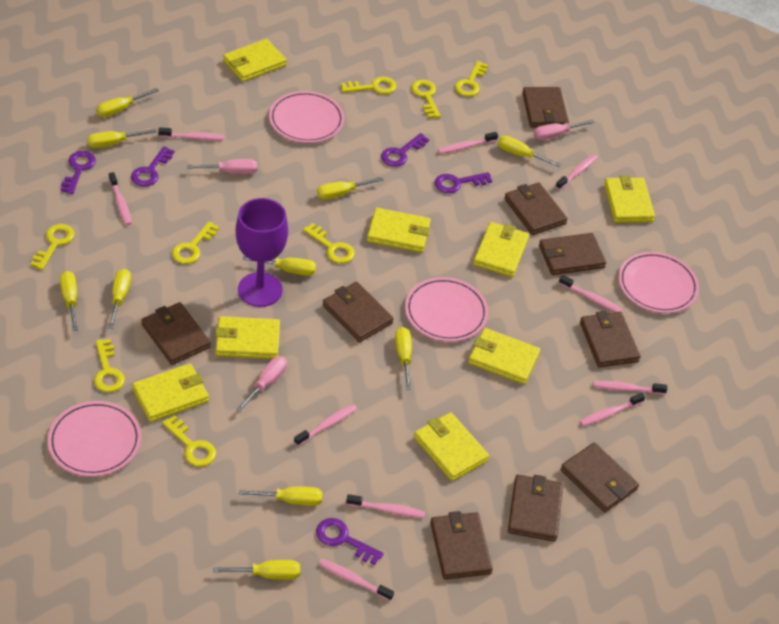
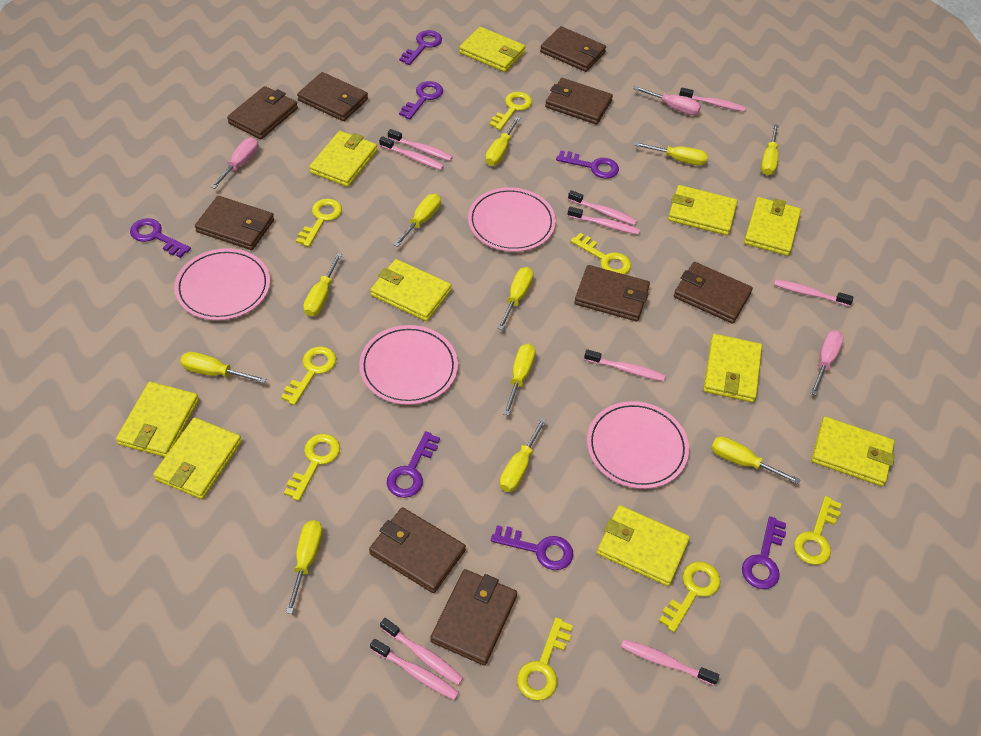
purple goblet: [236,198,288,307] = 1 -> none = 0
purple key: [61,151,96,194] [131,146,174,187] [316,518,384,565] [381,133,429,167] [435,172,492,193] = 5 -> [130,218,191,258] [387,431,440,498] [399,30,442,65] [399,81,443,120] [491,525,573,570] [556,150,619,179] [742,516,786,589] = 7
yellow screwdriver: [60,271,78,331] [87,129,156,148] [96,88,159,117] [108,269,131,329] [213,560,300,580] [239,486,322,506] [243,256,316,276] [317,177,384,200] [395,327,412,390] [498,136,561,167] = 10 -> [180,352,266,383] [286,520,323,614] [303,253,342,317] [393,194,441,247] [485,117,520,166] [497,267,533,330] [500,418,547,492] [503,344,535,416] [634,142,708,165] [711,436,800,485] [761,124,779,175] = 11
yellow wallet: [132,363,209,422] [215,316,280,359] [223,39,287,82] [367,208,431,253] [414,412,489,481] [468,328,540,384] [473,222,529,277] [604,175,655,222] = 8 -> [116,382,199,457] [153,417,242,499] [309,131,377,187] [370,259,451,321] [459,27,526,72] [597,505,690,586] [668,185,738,235] [703,334,762,402] [744,197,801,256] [811,417,895,486] = 10

